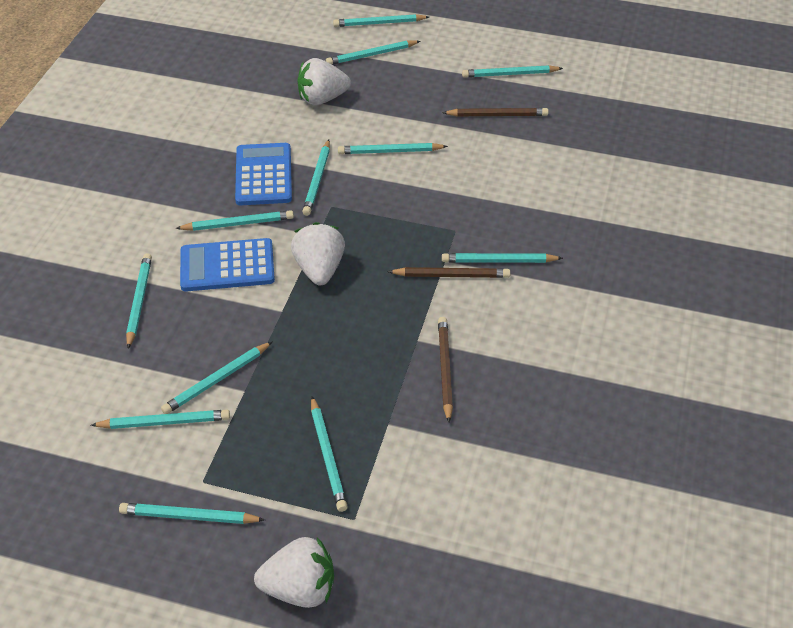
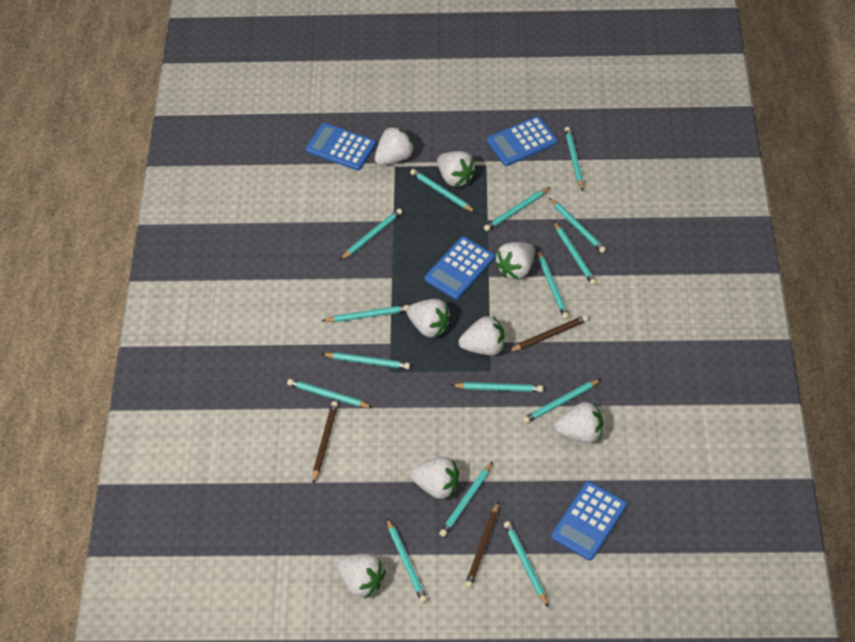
blue calculator: [180,238,275,291] [235,143,292,205] = 2 -> [305,123,376,171] [424,236,495,300] [487,116,558,166] [551,481,627,561] = 4
turquoise pencil: [91,410,230,429] [119,503,265,524] [126,253,152,349] [161,341,273,414] [176,210,294,231] [302,139,330,216] [311,396,348,512] [326,41,420,65] [333,14,429,27] [338,143,448,154] [442,253,563,263] [462,65,563,78] = 12 -> [287,379,373,408] [322,305,409,322] [322,352,410,369] [340,208,402,260] [387,518,427,603] [410,169,475,212] [439,461,493,537] [451,382,543,392] [484,187,550,231] [504,521,548,607] [523,379,601,424] [537,249,569,319] [549,198,606,253] [554,221,597,285] [564,127,583,191] = 15
white strawberry: [254,537,334,608] [291,222,345,285] [297,58,351,106] = 3 -> [336,554,386,599] [375,126,415,165] [406,299,451,338] [410,456,459,499] [437,151,476,187] [459,316,505,355] [495,242,535,280] [554,402,603,443] = 8

